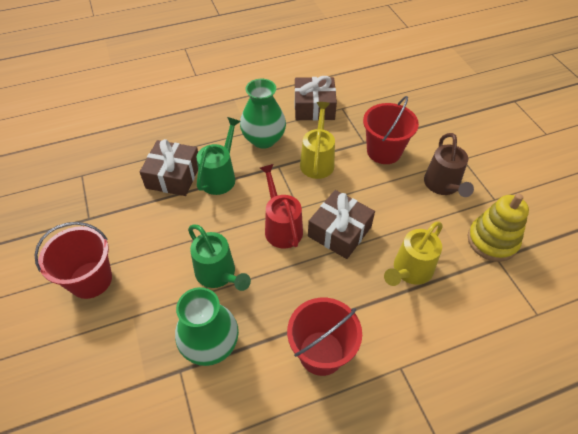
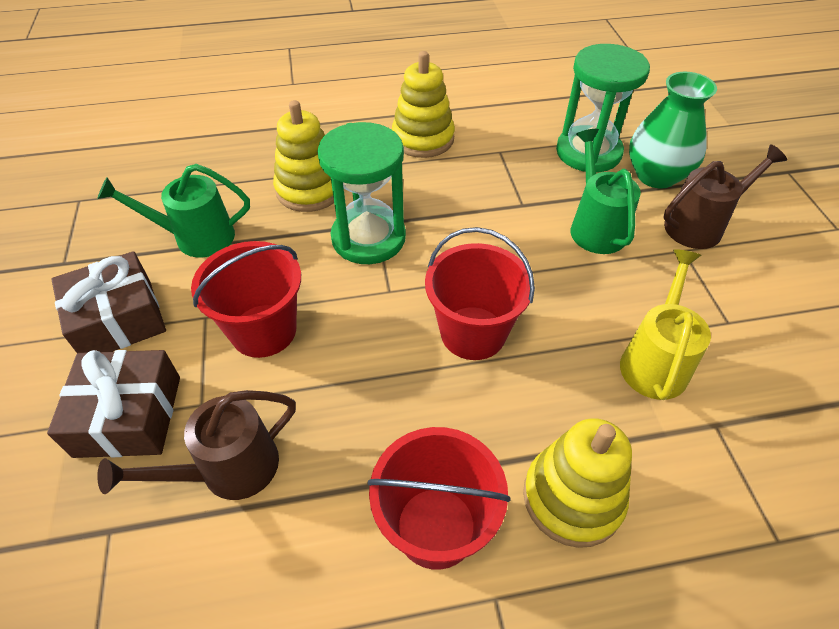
brown gift: [140,139,198,196] [295,76,337,121] [308,190,375,259] = 3 -> [47,350,180,458] [51,251,166,353] = 2
brown watering can: [424,133,474,197] = 1 -> [97,390,296,500] [663,144,787,249] = 2
green hourglass: none = 0 -> [317,122,406,264] [556,44,650,172] = 2
green vase: [175,287,239,366] [240,79,286,149] = 2 -> [629,72,717,188] = 1
red watering can: [260,164,303,248] = 1 -> none = 0
yellow stacking toy: [468,194,529,262] = 1 -> [273,100,334,212] [392,51,455,158] [523,418,632,548] = 3
yellow watering can: [300,102,335,179] [384,222,443,286] = 2 -> [620,249,711,400] = 1

